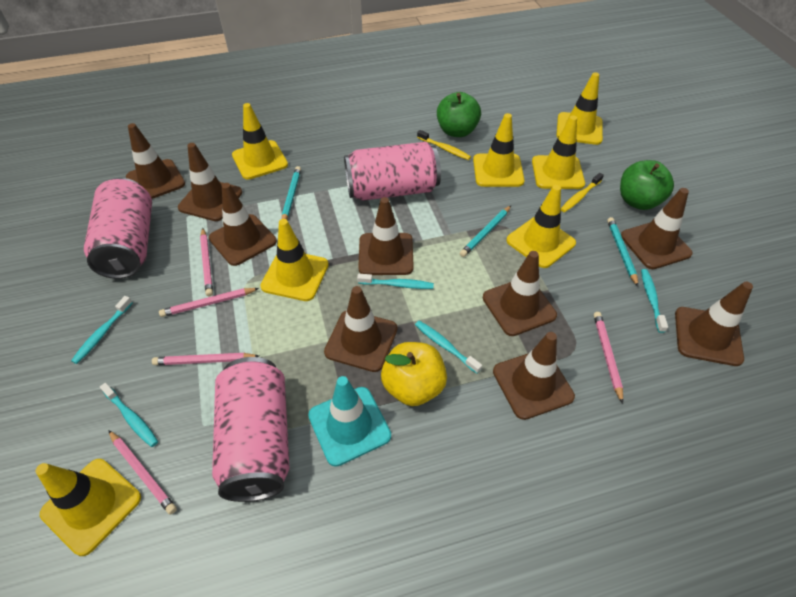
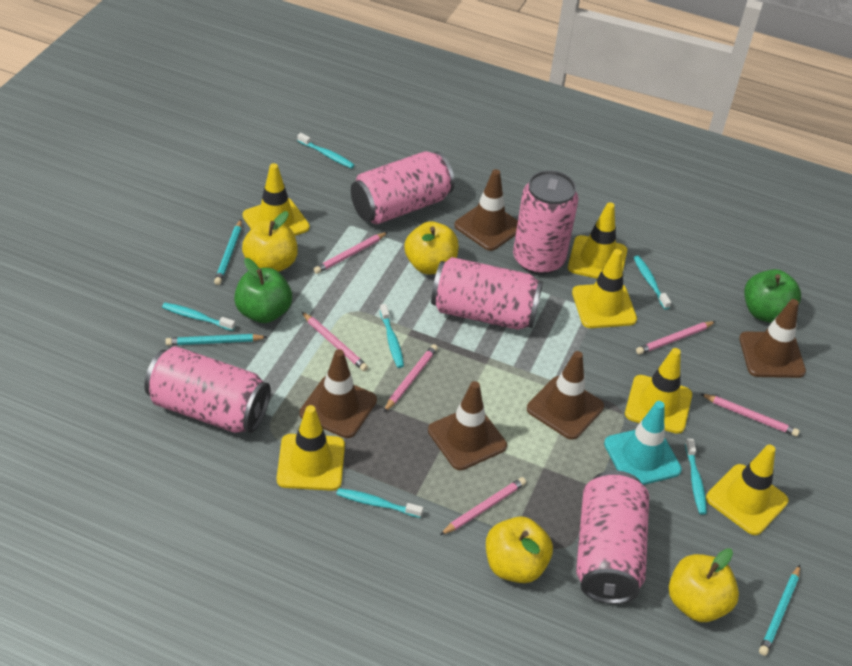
brown traffic cone: [126,123,185,199] [178,143,242,221] [209,183,277,266] [324,286,397,372] [358,197,414,275] [483,251,557,336] [493,332,575,420] [621,188,693,269] [675,282,753,366] = 9 -> [299,349,377,438] [428,381,507,470] [454,169,518,251] [527,351,604,440] [739,299,806,378] = 5
pink can: [84,178,152,279] [212,357,289,502] [344,142,441,201] = 3 -> [145,346,271,433] [351,151,455,224] [431,257,543,330] [513,170,578,275] [576,470,649,604] = 5
pink pencil: [108,430,177,515] [152,353,259,365] [159,288,259,317] [200,228,213,296] [594,312,623,404] = 5 -> [302,312,368,371] [313,232,388,274] [384,344,438,412] [440,477,526,535] [636,321,716,355] [701,394,800,436] = 6
turquoise toothbrush: [71,296,133,364] [100,383,158,447] [357,274,434,289] [415,321,482,374] [641,269,668,333] = 5 -> [162,303,235,331] [298,133,354,169] [336,488,423,518] [380,304,404,368] [633,255,671,309] [685,439,707,515] = 6
yellow apple: [381,342,447,406] = 1 -> [242,211,298,272] [404,221,459,274] [486,516,553,583] [669,548,739,622] = 4
yellow toothbrush: [417,130,471,160] [561,173,604,212] = 2 -> none = 0
yellow traffic cone: [36,459,141,556] [232,103,288,180] [260,219,329,301] [473,113,524,187] [506,185,576,268] [532,115,585,189] [556,72,603,145] = 7 -> [243,163,310,236] [277,405,345,491] [568,202,627,279] [572,249,637,328] [625,348,692,434] [706,445,788,535] = 6

